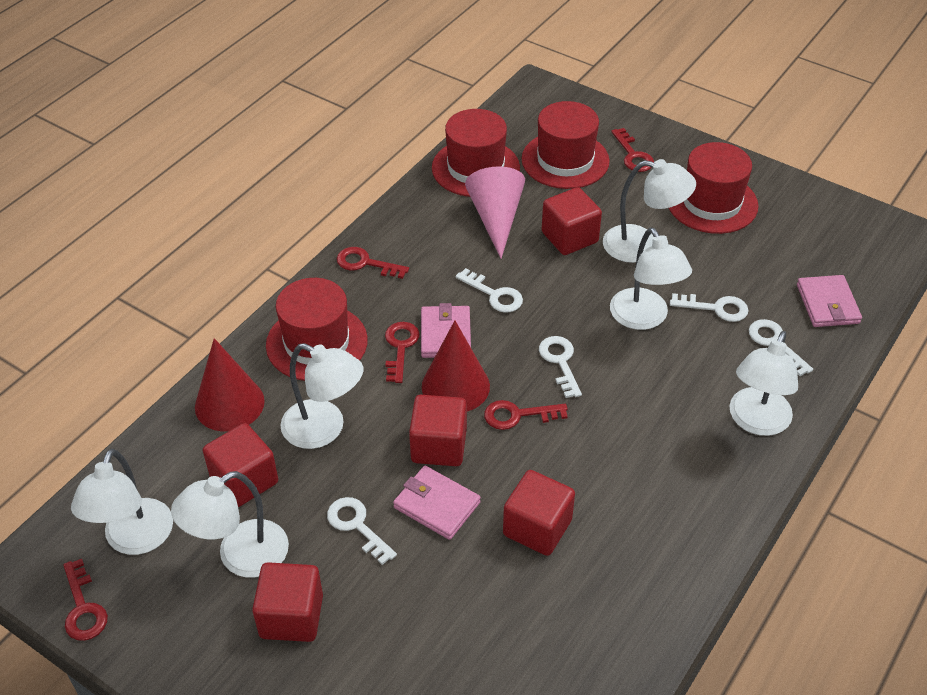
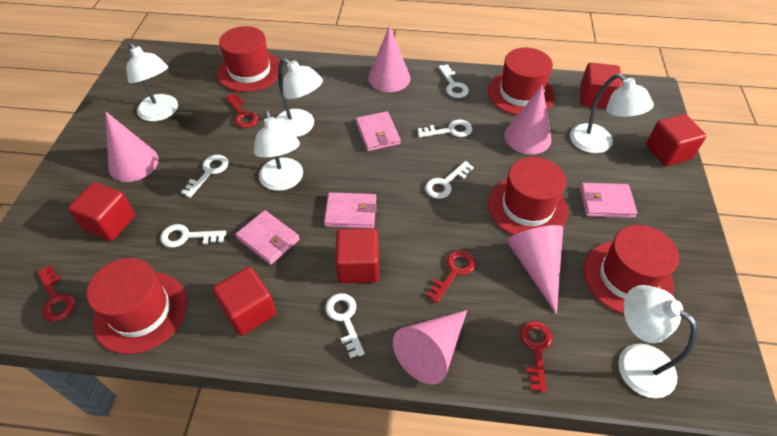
pink cone: [465,166,525,259] = 1 -> [106,112,159,182] [368,25,410,92] [393,310,467,385] [504,85,551,154] [506,225,563,314] = 5
pink wallet: [393,466,481,540] [421,303,471,358] [797,275,862,327] = 3 -> [236,210,300,265] [324,192,377,229] [356,111,401,151] [580,183,637,218] = 4
red cone: [195,338,265,432] [422,320,490,412] = 2 -> none = 0
red hat: [266,278,368,381] [432,109,520,197] [521,101,610,189] [669,142,759,234] = 4 -> [87,258,187,354] [217,26,280,92] [488,48,555,115] [488,157,568,235] [584,225,679,314] = 5
red key: [63,559,108,641] [337,247,409,279] [385,322,420,383] [484,400,568,430] [611,128,654,172] = 5 -> [38,266,75,322] [226,93,259,128] [426,250,476,303] [520,321,552,393] = 4
white key: [327,497,397,565] [456,268,523,313] [539,336,582,398] [670,293,749,322] [749,319,813,376] = 5 -> [160,224,226,248] [181,155,228,198] [325,293,365,358] [418,119,472,138] [425,161,474,199] [438,64,469,98] = 6
white lamp: [71,449,173,555] [171,471,289,578] [280,343,363,449] [603,159,696,263] [610,227,692,330] [730,331,798,436] = 6 -> [126,43,178,122] [254,110,303,191] [275,58,323,137] [570,74,654,153] [618,285,697,398] = 5

